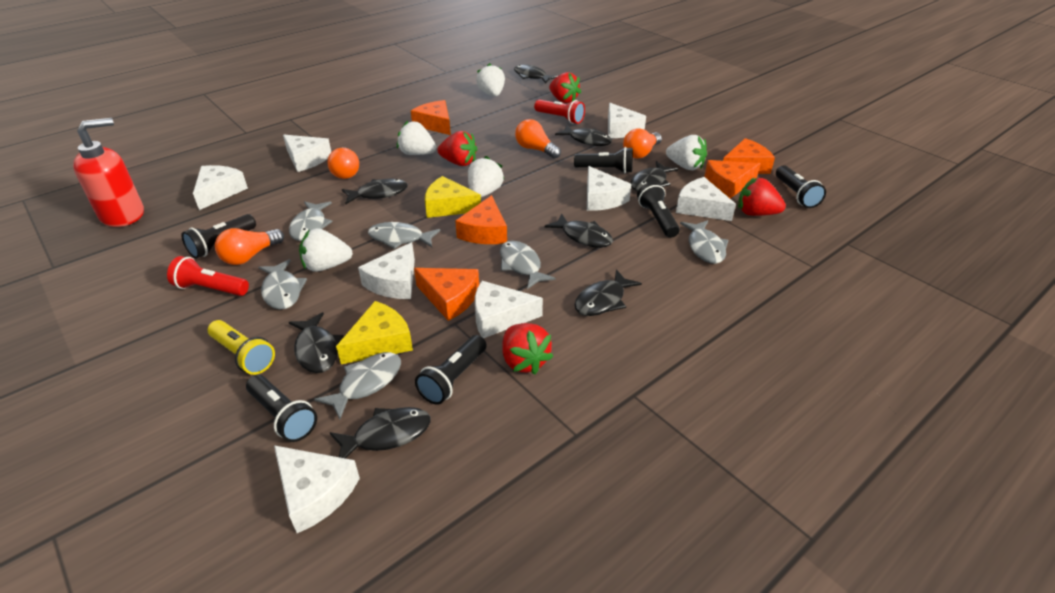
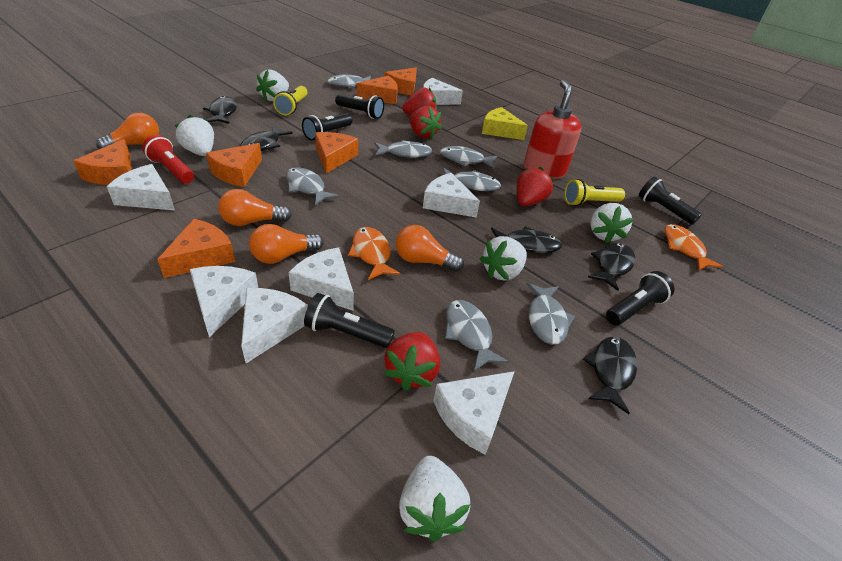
black fish: [289,312,344,373] [329,407,431,459] [342,179,408,204] [514,64,557,84] [545,213,613,248] [555,125,612,146] [574,269,642,316] [630,161,678,191] = 8 -> [203,96,237,124] [240,125,293,151] [491,226,562,253] [583,336,637,414] [588,243,635,291] = 5
black flashlight: [181,214,256,259] [246,375,317,442] [415,335,487,405] [574,147,633,173] [637,182,680,238] [776,165,826,208] = 6 -> [302,113,353,140] [304,293,395,348] [335,94,384,119] [606,271,675,325] [639,177,702,225] = 5
grey fish: [258,259,307,310] [289,201,332,241] [314,352,401,419] [368,222,440,249] [500,241,556,289] [680,220,728,264] = 6 -> [286,167,339,206] [327,75,371,88] [374,140,432,158] [440,146,497,169] [443,168,501,191] [445,300,509,372] [526,282,575,345] = 7
orange cheese: [411,100,451,135] [414,268,479,321] [455,195,507,244] [704,160,760,198] [723,138,775,174] = 5 -> [74,139,132,185] [157,219,235,278] [206,143,262,187] [315,132,358,173] [357,76,398,104] [385,67,417,95] = 6
orange fish: none = 0 -> [348,227,400,280] [664,224,723,271] = 2
red flashlight: [167,256,249,296] [534,100,585,124] = 2 -> [142,135,194,184] = 1
white cheese: [193,165,248,210] [274,445,360,533] [283,135,331,172] [358,242,415,299] [475,281,543,338] [587,166,632,211] [608,103,646,138] [676,177,736,221] = 8 -> [107,164,175,211] [190,266,258,337] [241,288,308,363] [289,247,354,311] [423,78,463,105] [423,173,480,218] [433,371,515,455] = 7
yellow cheese: [336,301,413,364] [425,176,481,218] = 2 -> [482,107,528,140] = 1
yellow flashlight: [208,320,275,375] = 1 -> [273,86,308,115] [564,179,625,206] = 2

